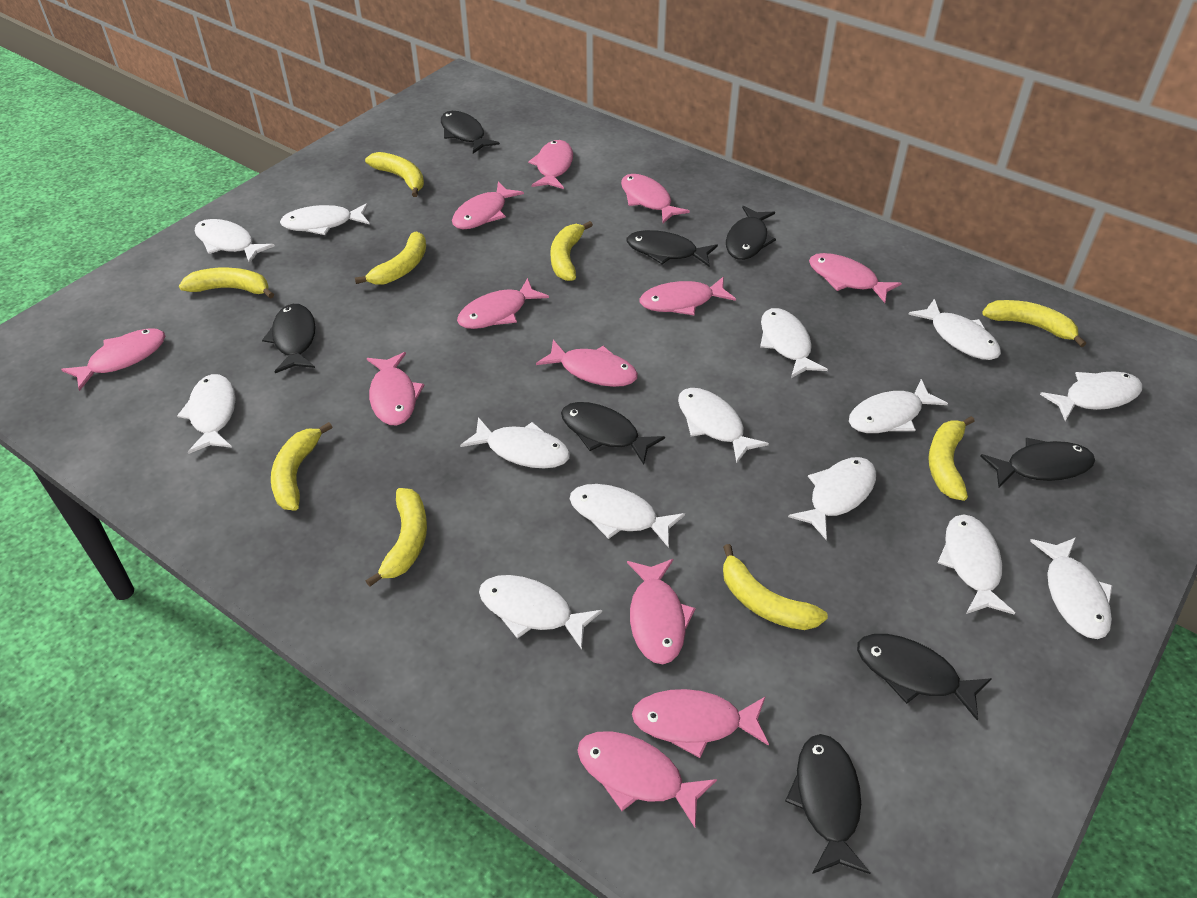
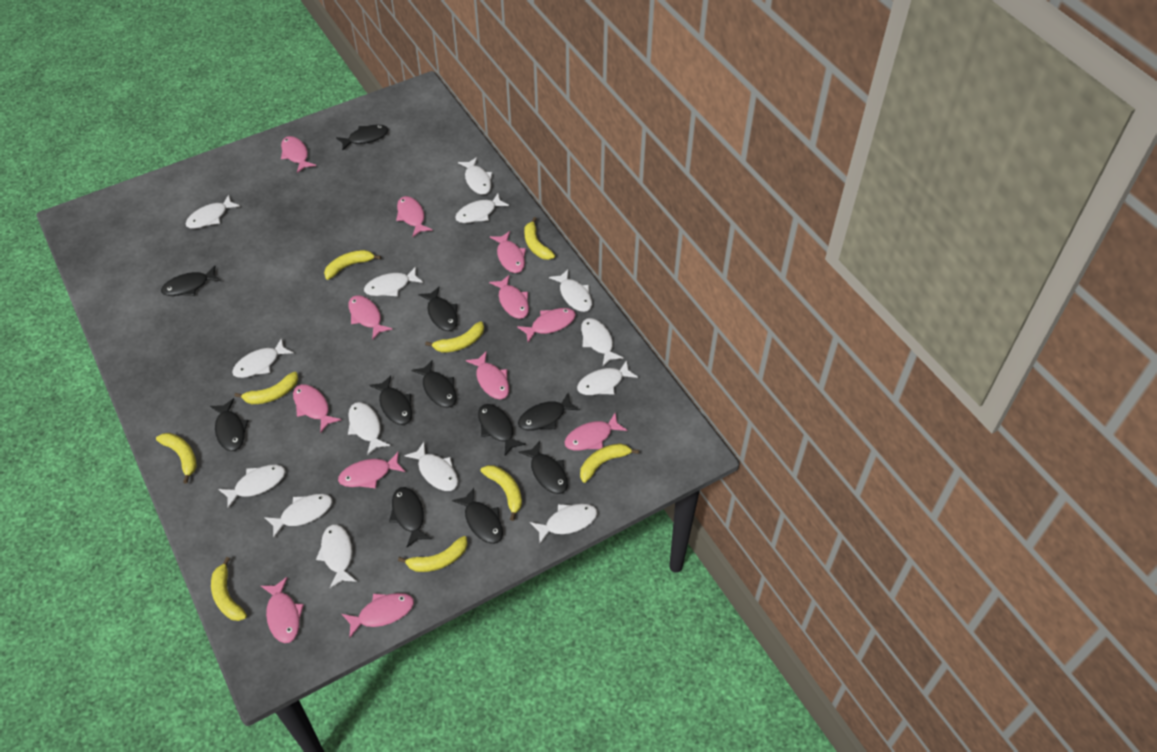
black fish: [262,304,316,373] [441,111,500,154] [561,402,665,465] [627,230,718,267] [726,206,776,260] [785,734,871,874] [857,634,992,720] [980,438,1095,487] = 8 -> [161,266,221,296] [210,398,249,451] [336,125,389,151] [369,375,412,425] [389,487,432,547] [412,360,457,408] [419,287,458,331] [452,488,503,544] [478,404,526,455] [518,393,580,430] [519,441,568,494] = 11

